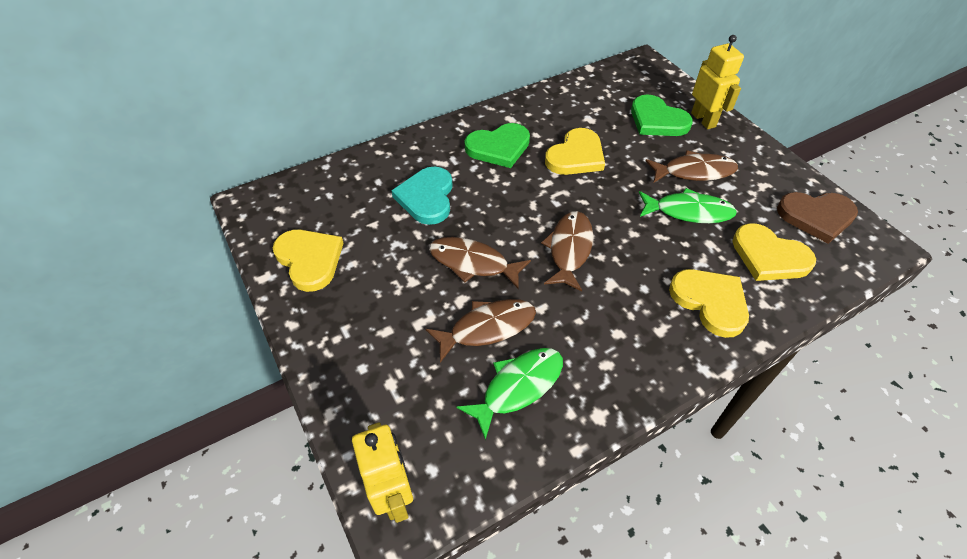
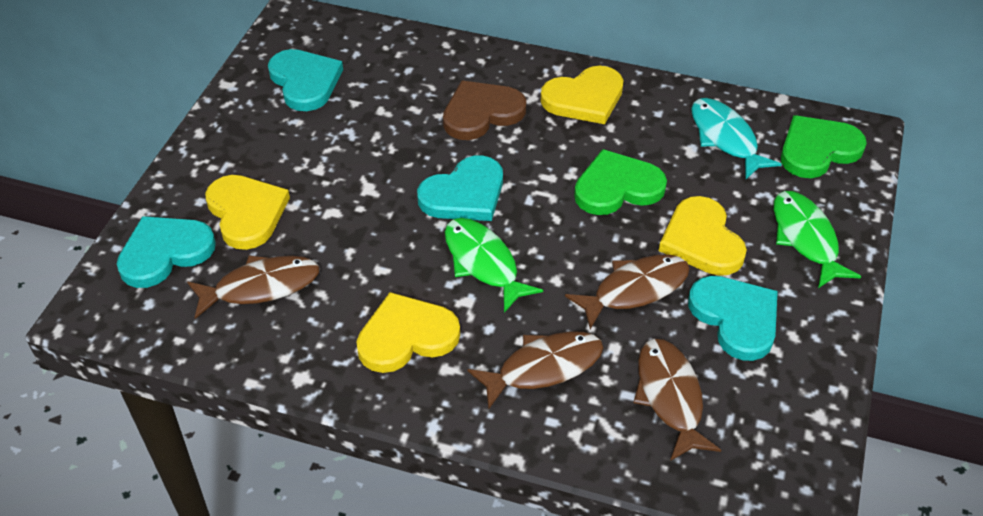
turquoise fish: none = 0 -> [691,98,782,179] = 1
turquoise heart: [391,166,453,225] = 1 -> [117,216,216,288] [268,49,343,111] [417,155,503,221] [688,276,778,361] = 4
yellow robot: [352,422,413,523] [691,35,744,129] = 2 -> none = 0

